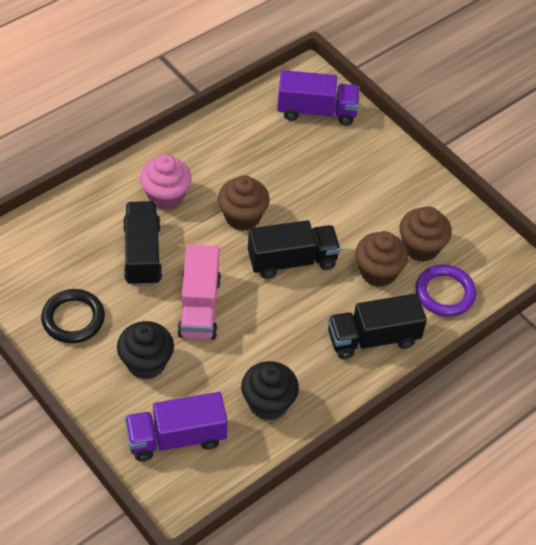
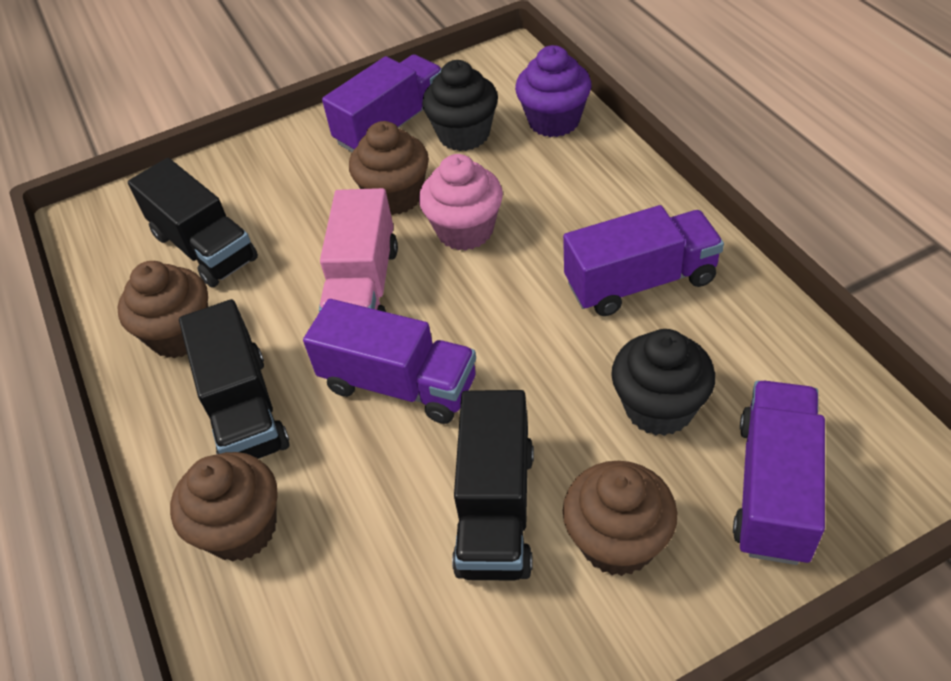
black ring: [41,289,105,343] = 1 -> none = 0
brown cupcake: [218,175,270,231] [355,231,409,287] [400,206,452,262] = 3 -> [118,261,208,358] [170,452,278,562] [349,121,429,215] [563,461,677,576] = 4
purple cupcake: none = 0 -> [515,45,591,137] = 1
purple ring: [416,264,476,317] = 1 -> none = 0
purple truck: [125,392,228,462] [277,70,360,126] = 2 -> [303,299,476,424] [322,54,442,152] [563,205,724,316] [733,380,825,565] = 4

